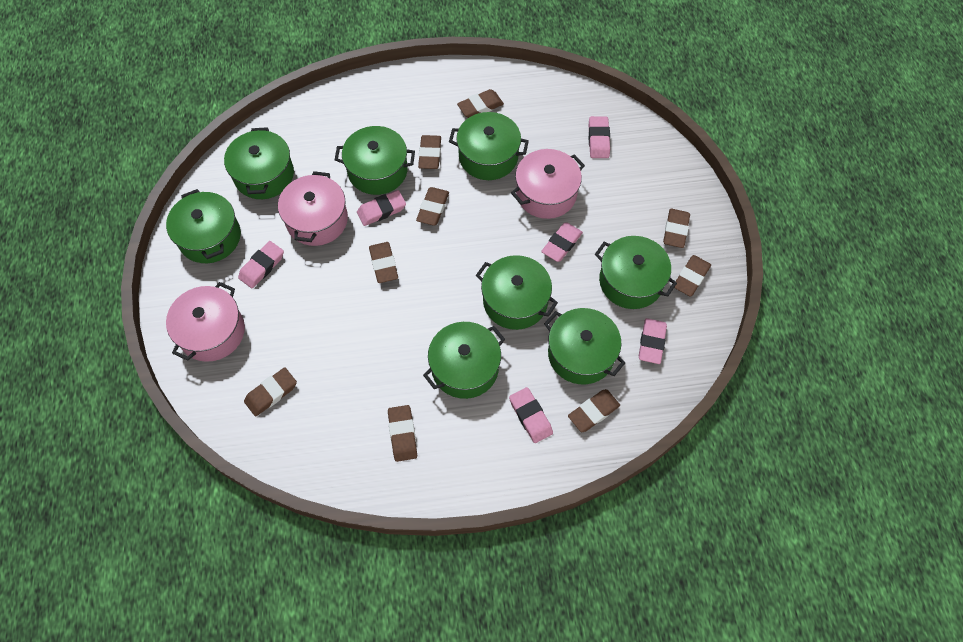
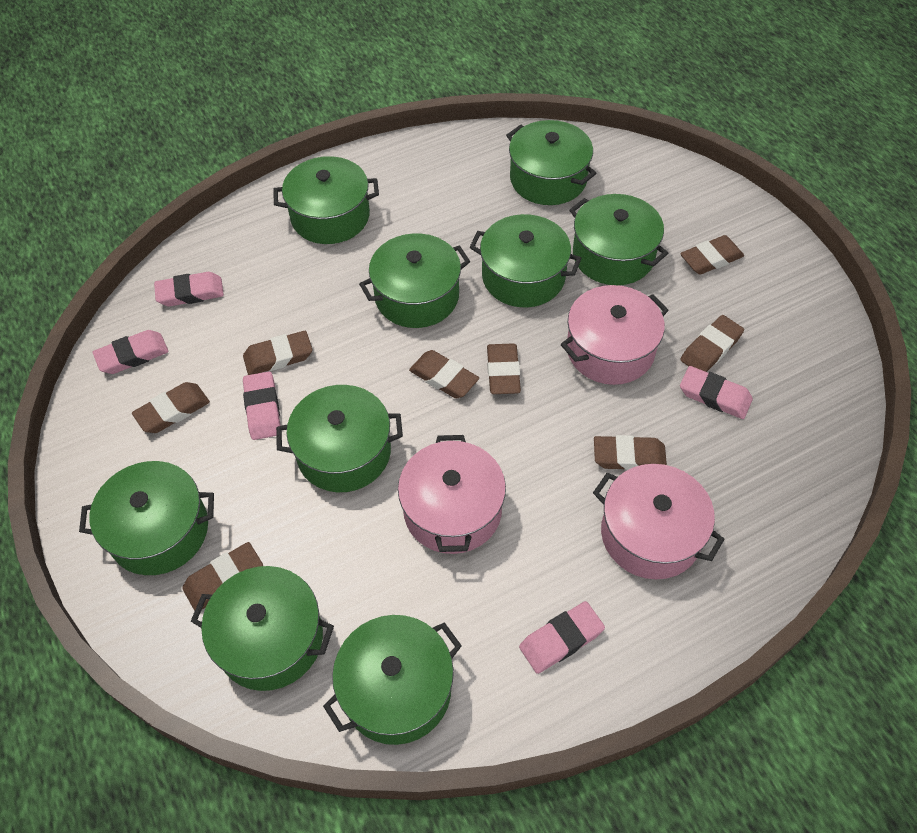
brown eraser: [244,367,297,417] [369,242,398,283] [388,405,417,462] [416,187,449,226] [418,135,441,169] [457,89,504,118] [568,389,620,432] [663,209,690,248] [674,255,711,297] = 9 -> [132,382,210,433] [182,542,263,611] [243,331,312,375] [409,350,479,399] [487,343,521,394] [594,435,667,470] [680,235,744,275] [680,315,744,372] = 8
green pot: [166,189,241,263] [224,127,294,199] [335,126,415,195] [423,322,505,399] [449,112,529,180] [476,255,558,330] [544,308,625,384] [595,236,677,309] = 8 -> [79,461,214,575] [191,566,334,691] [273,156,379,244] [276,385,403,492] [323,615,462,745] [359,233,470,328] [470,214,582,307] [506,120,597,205] [569,194,668,285] = 9
pink eraser: [238,241,284,288] [357,190,406,226] [509,387,553,443] [541,222,583,262] [589,116,610,158] [639,318,667,364] = 6 -> [93,330,169,374] [154,272,224,307] [243,371,280,440] [519,601,605,674] [680,366,753,419] = 5

